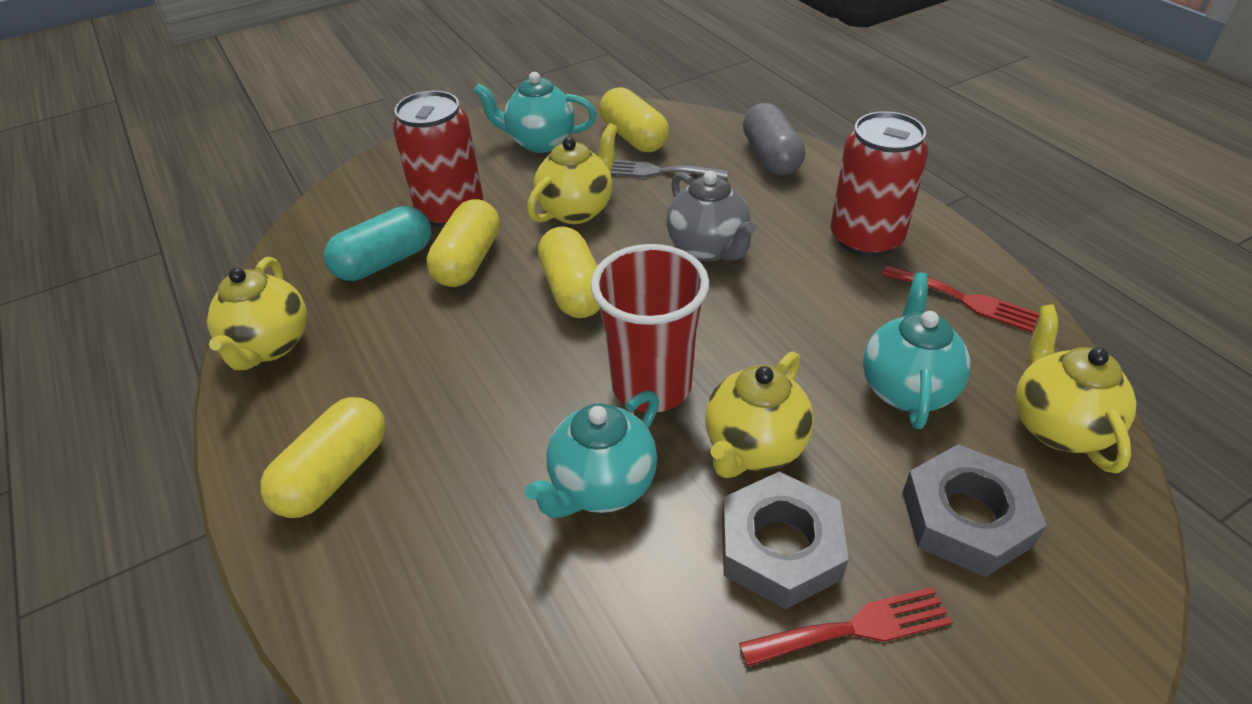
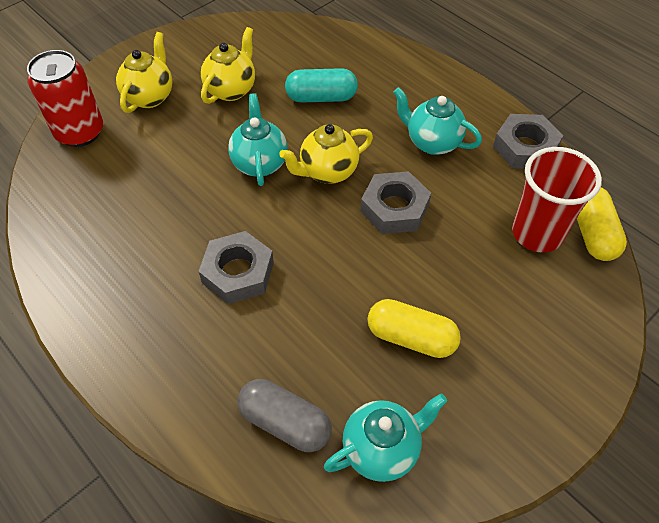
grey fork: [610,160,728,179] = 1 -> none = 0
grey nut: [722,472,849,609] [902,444,1047,577] = 2 -> [198,231,274,304] [360,171,431,234] [493,114,563,169] = 3
grey teapot: [667,171,756,261] = 1 -> none = 0
red can: [393,91,483,227] [831,111,928,257] = 2 -> [27,50,103,147] = 1
red fork: [739,587,953,667] [882,265,1039,333] = 2 -> none = 0
yellow capsule: [260,397,386,518] [427,199,500,287] [538,227,600,318] [600,87,669,152] = 4 -> [368,299,461,358] [577,187,627,261] = 2
yellow teapot: [207,257,307,370] [527,123,618,224] [705,351,814,478] [1015,304,1137,473] = 4 -> [116,32,172,113] [201,27,255,104] [279,124,373,184] = 3

